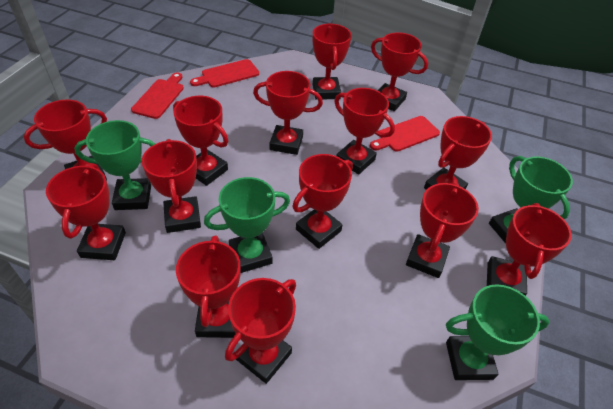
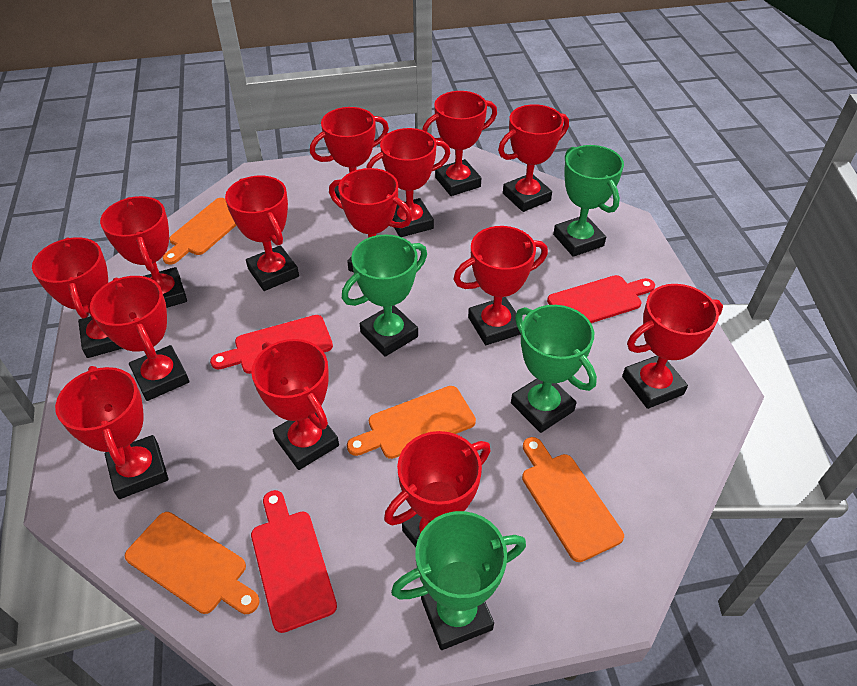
orange cutting board: none = 0 -> [125,512,260,614] [163,198,237,265] [347,386,476,459] [522,437,624,562] = 4

